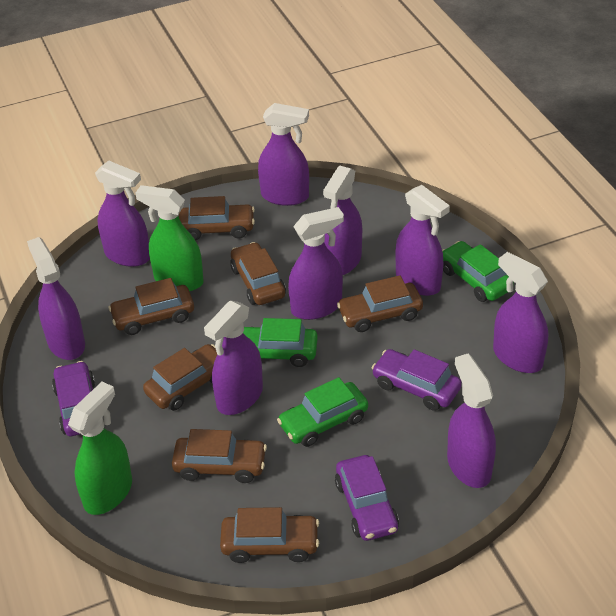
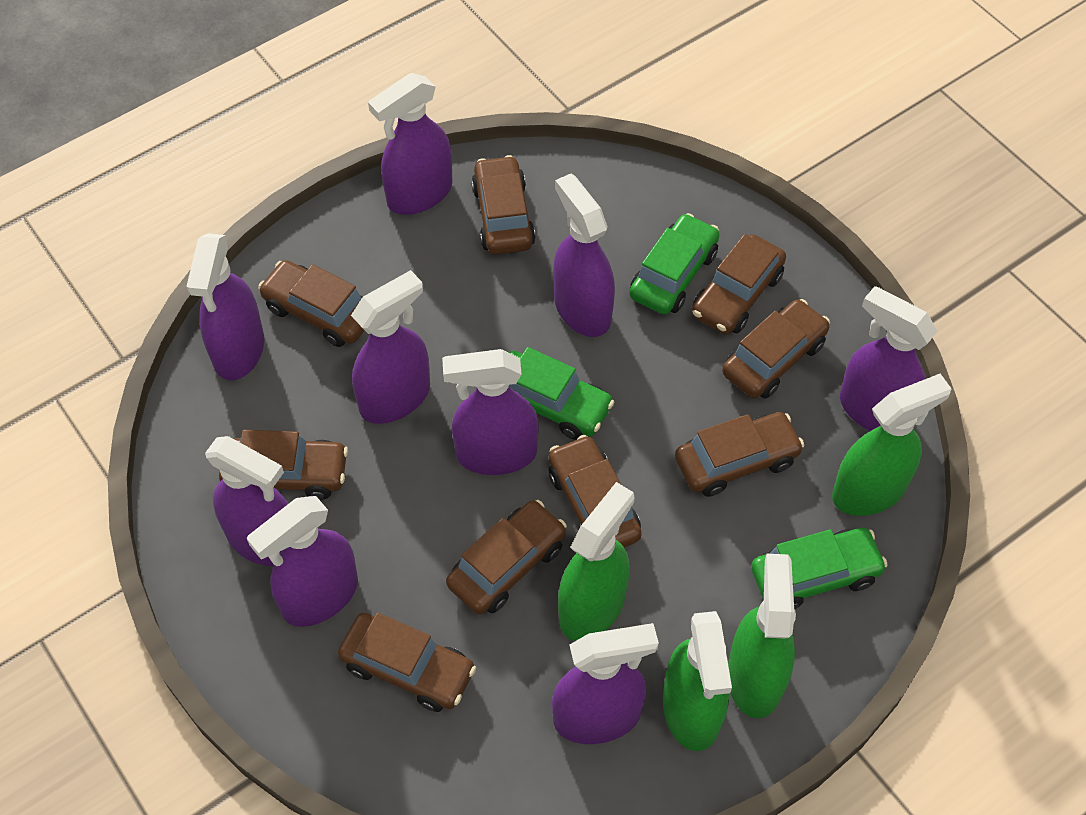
brown car: [108,278,194,335] [143,344,217,411] [172,429,267,483] [178,196,255,241] [220,507,319,563] [230,242,286,305] [337,275,423,332] = 7 -> [219,430,348,500] [258,260,365,347] [338,612,476,712] [446,500,567,614] [471,155,536,254] [548,435,642,548] [675,412,805,497] [692,234,786,334] [722,299,830,399] = 9
green spray bottle: [68,382,132,515] [136,185,204,291] = 2 -> [558,482,635,641] [663,611,732,751] [728,554,796,718] [832,374,952,516] = 4
purple car: [52,361,103,436] [335,455,399,541] [372,349,462,411] = 3 -> none = 0

